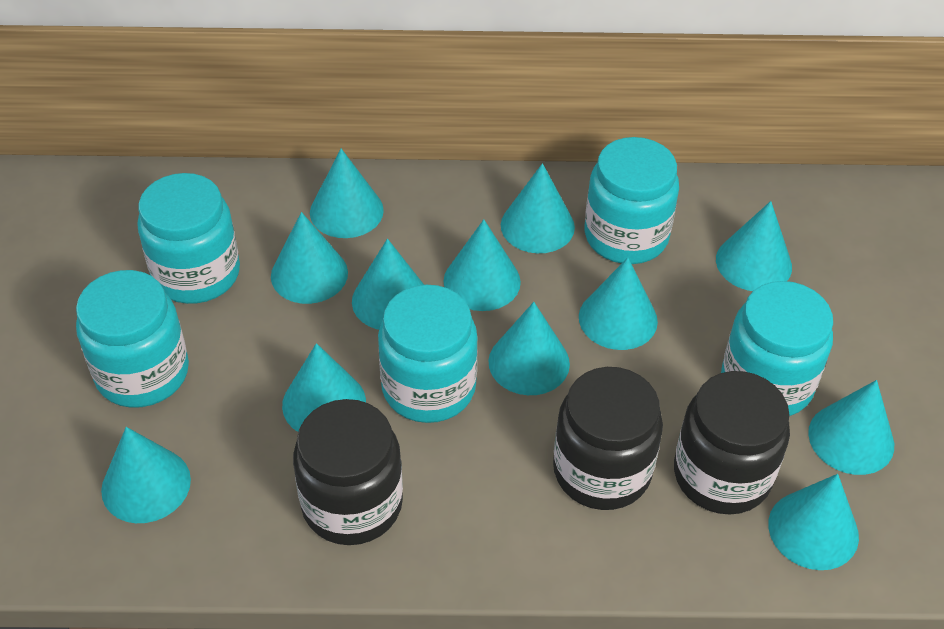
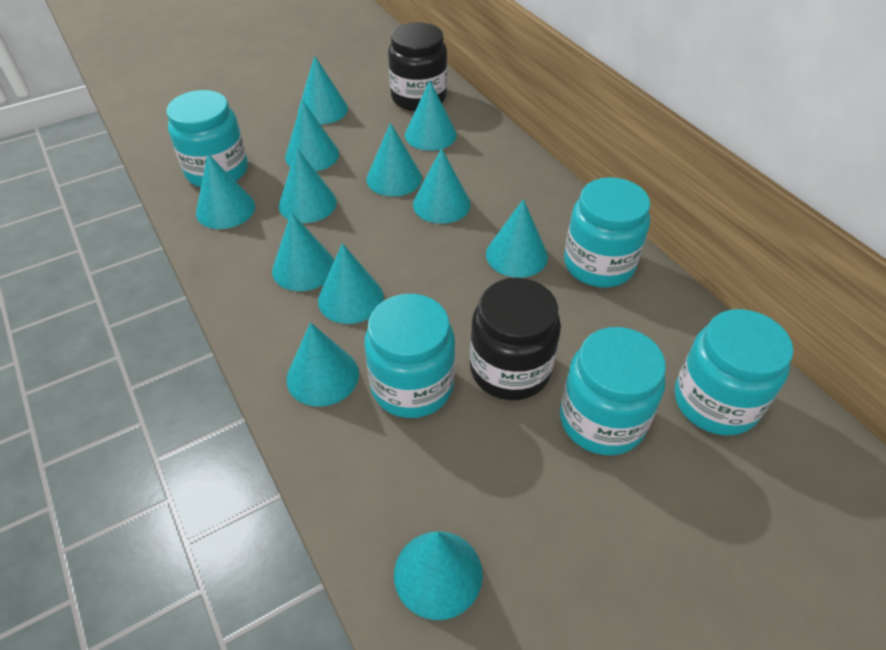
black jar: [293,399,403,545] [553,367,663,510] [674,371,790,515] = 3 -> [388,22,447,111] [470,278,561,400] = 2

